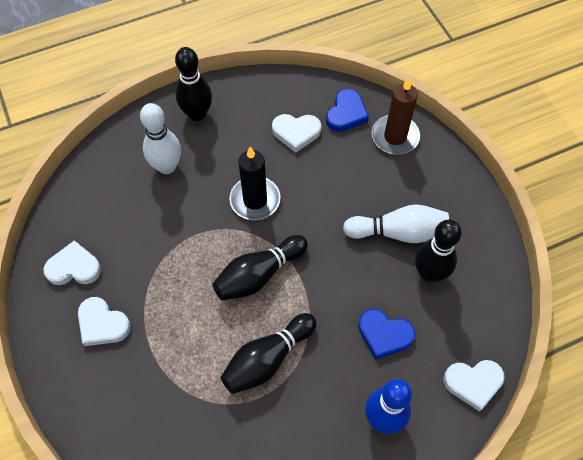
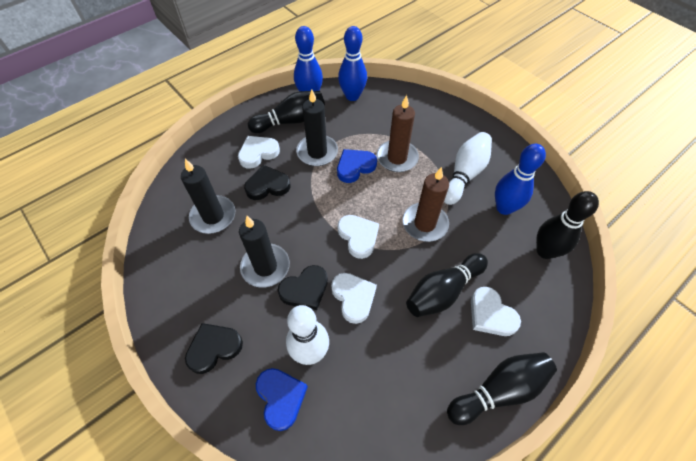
black candle: [230,147,280,220] = 1 -> [181,159,235,234] [239,216,290,288] [296,89,338,166] = 3
black heart: none = 0 -> [185,323,243,374] [244,165,290,200] [278,265,328,310] = 3
blue bowling pin: [365,379,412,434] = 1 -> [294,26,323,91] [338,26,367,101] [495,144,546,215] = 3
brown candle: [372,78,420,155] = 1 -> [377,95,419,172] [402,167,449,242] = 2

